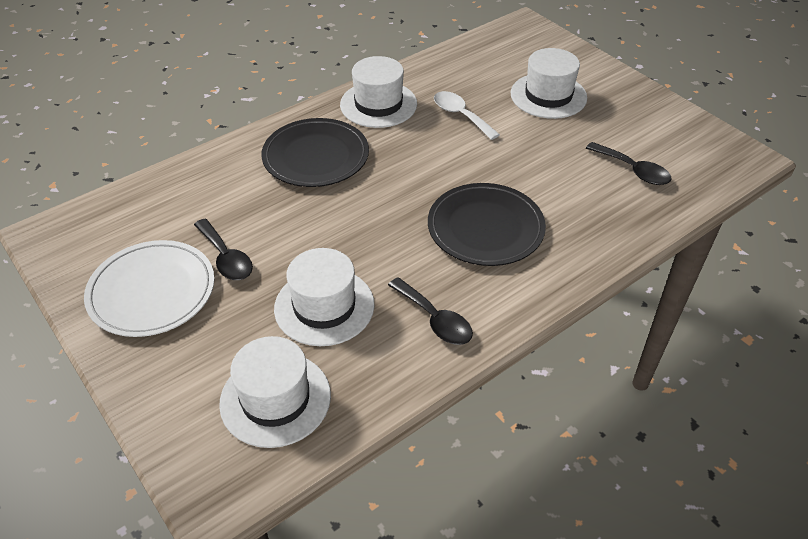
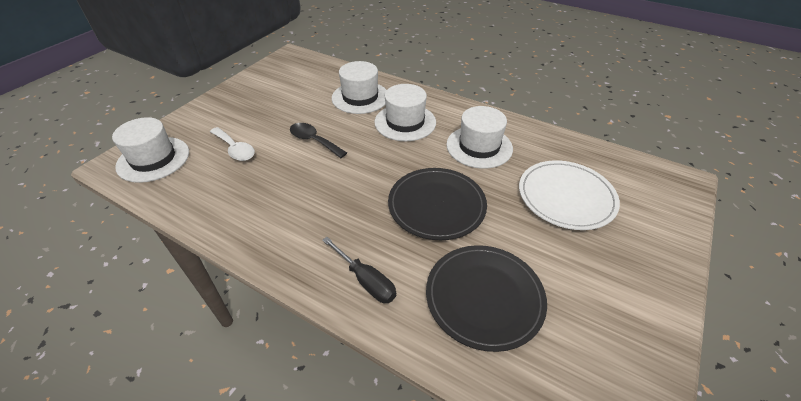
black screwdriver: none = 0 -> [322,237,396,303] = 1
black spoon: [194,219,253,280] [388,277,473,345] [586,142,672,185] = 3 -> [290,123,347,158] = 1

